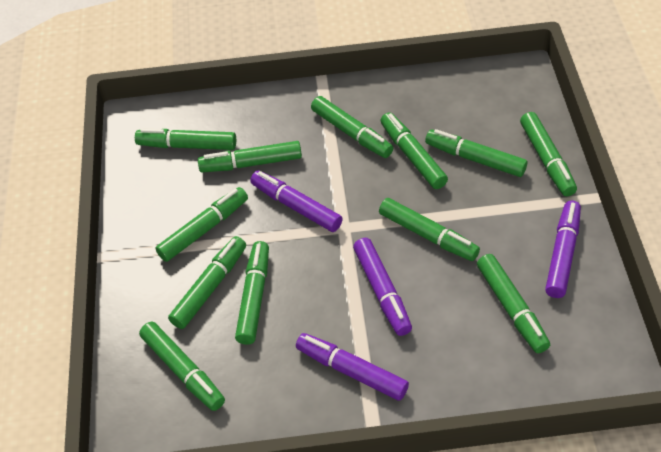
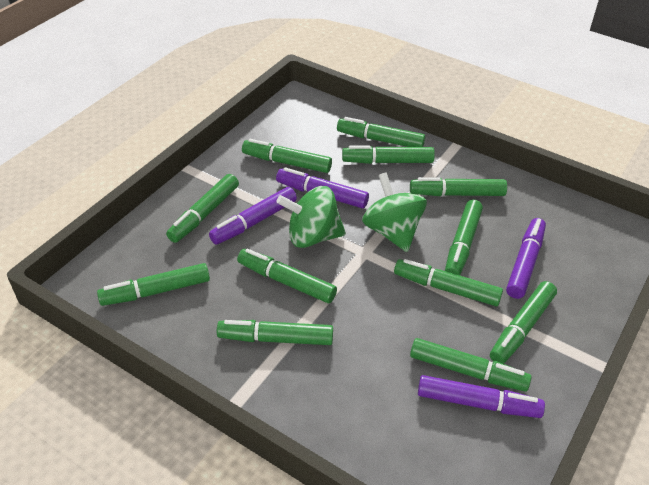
green spinning top: none = 0 -> [276,186,346,248] [362,173,427,252] = 2

